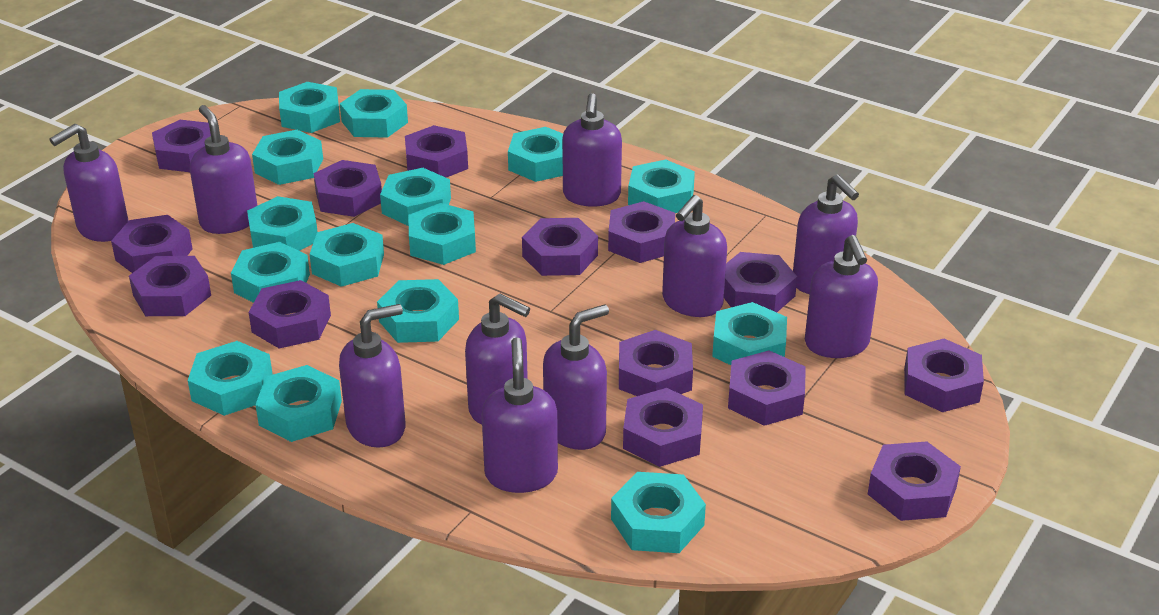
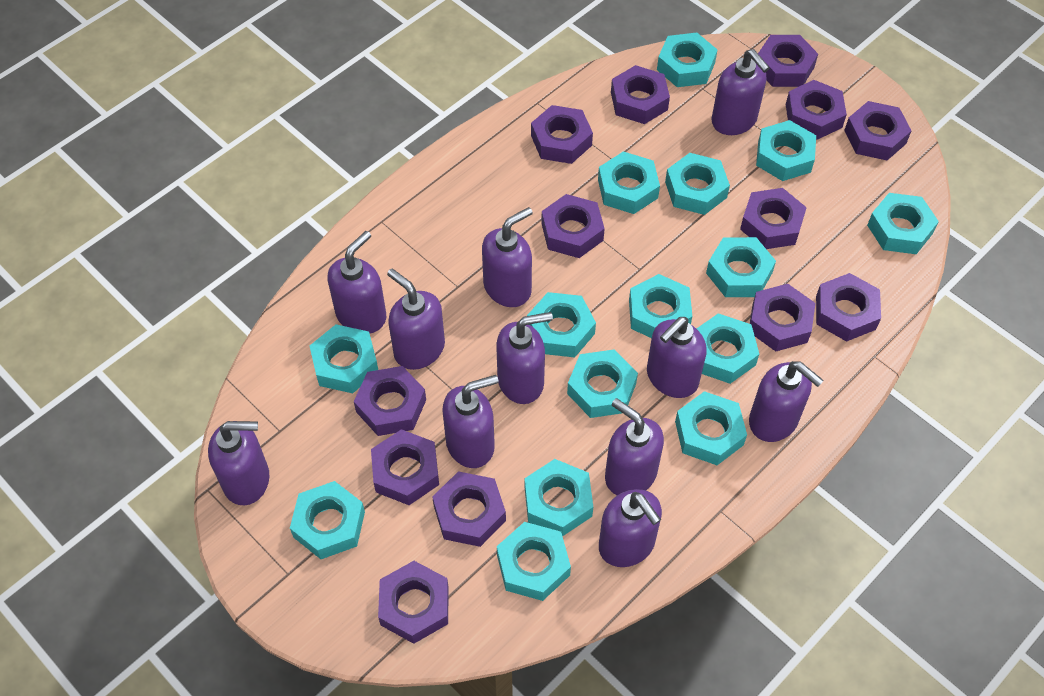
purple nut: [111,215,193,273] [129,256,211,316] [152,120,211,172] [248,280,331,348] [314,160,382,217] [405,125,468,178] [522,218,598,276] [608,201,675,263] [619,330,693,396] [623,388,703,467] [724,252,797,312] [728,350,806,426] [868,441,961,521] [904,339,984,412] = 14 -> [354,366,426,436] [371,429,439,505] [378,561,449,644] [432,471,506,547] [531,105,593,164] [541,194,605,258] [611,65,670,124] [740,188,807,249] [750,284,815,352] [758,35,818,87] [786,80,847,140] [816,273,881,342] [844,101,912,160] = 13
purple soap dispenser: [50,124,129,242] [190,105,258,234] [339,304,406,448] [465,294,530,425] [482,337,558,493] [543,304,609,450] [562,93,622,207] [662,195,727,317] [793,174,859,294] [805,235,878,358] = 10 -> [208,421,269,505] [328,231,386,334] [387,269,445,370] [442,375,499,468] [482,207,533,307] [496,312,553,404] [599,489,662,567] [605,398,664,495] [647,317,707,398] [712,49,770,135] [749,361,824,442] = 11

